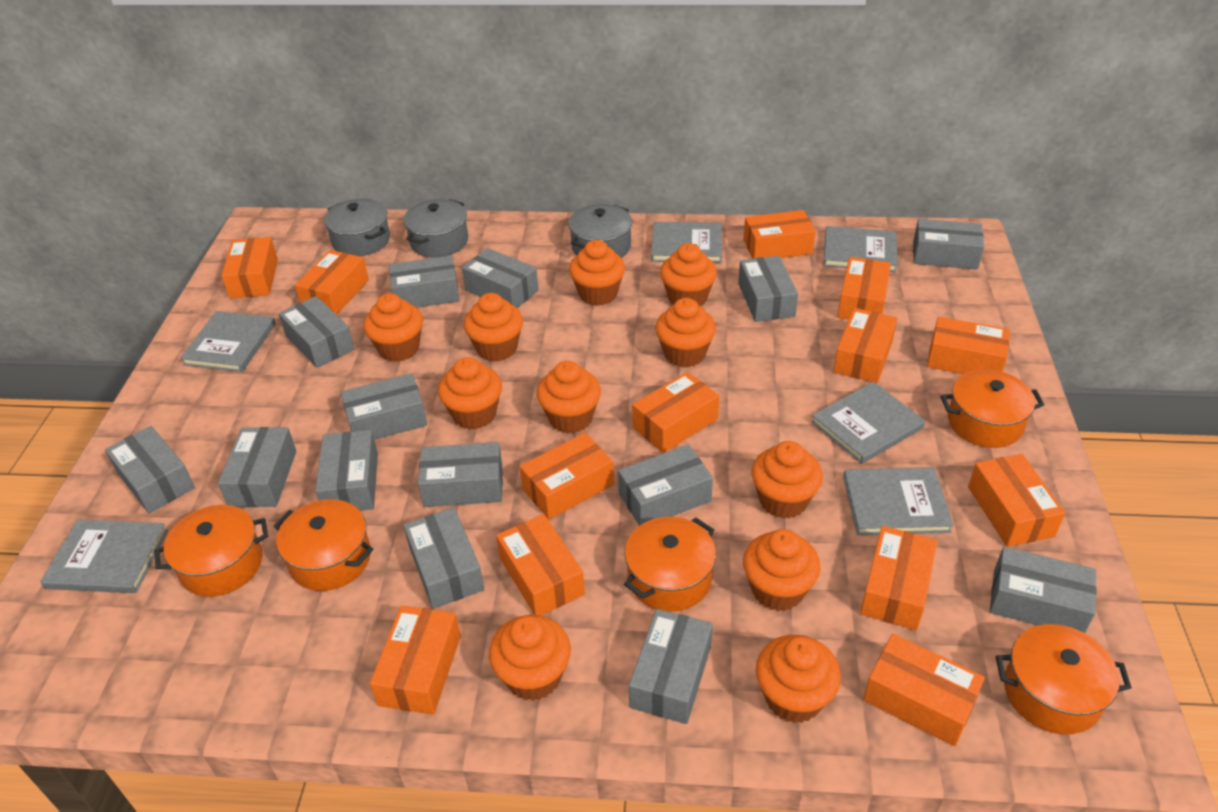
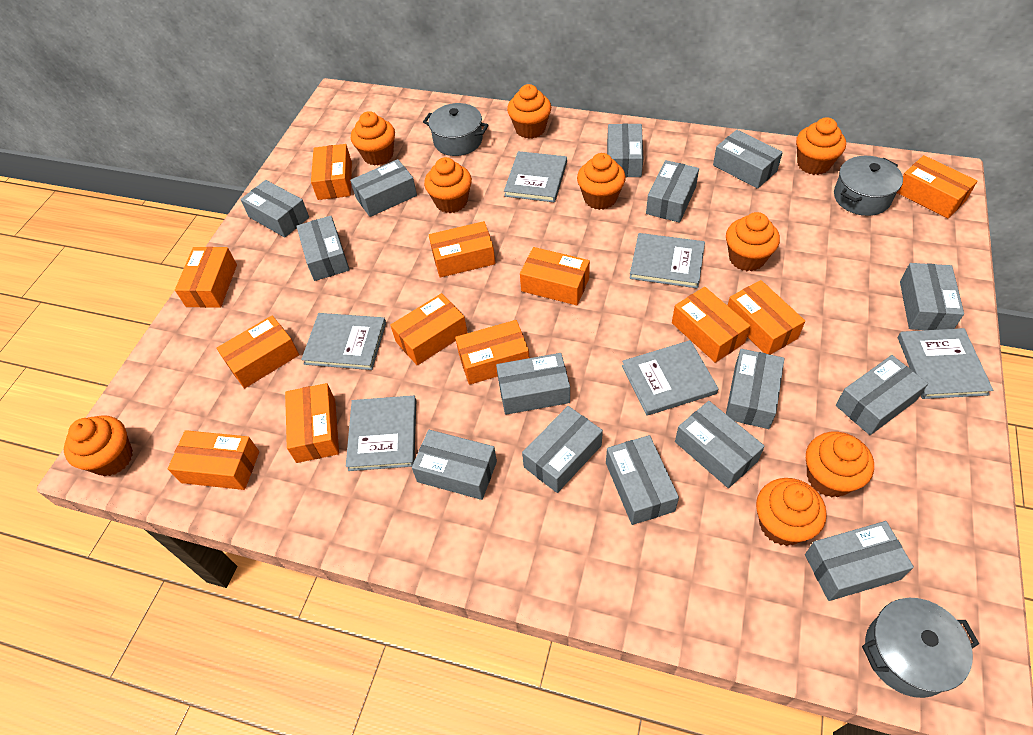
grey box: [105,426,195,513] [218,427,296,507] [278,296,354,368] [315,430,378,511] [341,373,427,440] [389,256,460,308] [404,507,484,609] [418,442,503,507] [462,248,539,308] [618,445,713,526] [629,609,713,724] [738,256,798,322] [913,219,984,270] [990,547,1096,633] = 14 -> [240,180,309,238] [296,216,350,281] [350,159,417,217] [412,430,497,500] [496,353,570,415] [522,406,603,493] [606,435,679,525] [607,124,643,177] [646,160,699,223] [675,401,765,488] [713,130,783,189] [726,349,784,429] [805,521,914,601] [836,355,928,435] [900,263,964,330] = 15
orange box: [221,237,278,299] [295,250,369,315] [370,605,461,715] [496,514,585,616] [520,433,614,520] [632,372,719,453] [743,210,816,259] [833,308,897,383] [838,257,891,320] [860,526,937,630] [863,634,985,746] [927,317,1010,374] [968,454,1065,547] = 13 -> [168,430,259,490] [175,247,237,308] [217,316,299,388] [285,383,339,463] [311,144,352,200] [390,293,467,365] [429,221,495,278] [455,320,529,385] [520,247,590,305] [672,287,750,363] [727,280,805,355] [897,155,977,219] = 12
orange cupcake: [363,293,423,362] [438,357,502,429] [464,293,523,362] [489,615,571,701] [537,361,601,434] [569,240,625,306] [655,298,716,367] [660,243,717,306] [743,529,820,611] [752,441,823,519] [756,635,841,723] = 11 -> [64,415,133,476] [351,111,395,166] [424,157,472,213] [507,84,551,139] [577,153,626,210] [726,212,780,271] [756,478,827,546] [796,117,846,175] [806,432,874,497] = 9
orange pot: [154,505,268,597] [274,499,373,591] [624,517,716,612] [941,369,1044,448] [996,624,1132,734] = 5 -> none = 0

